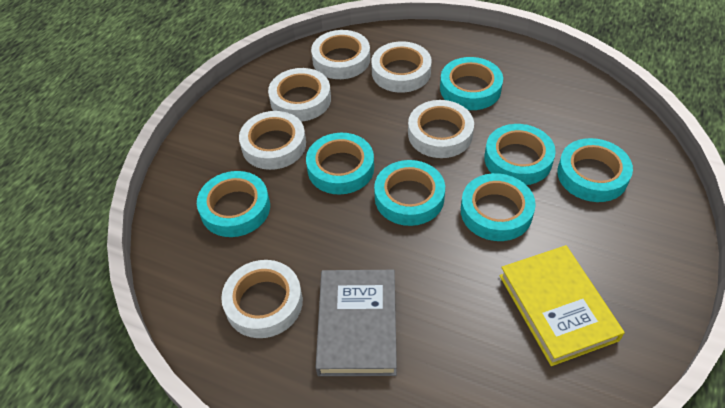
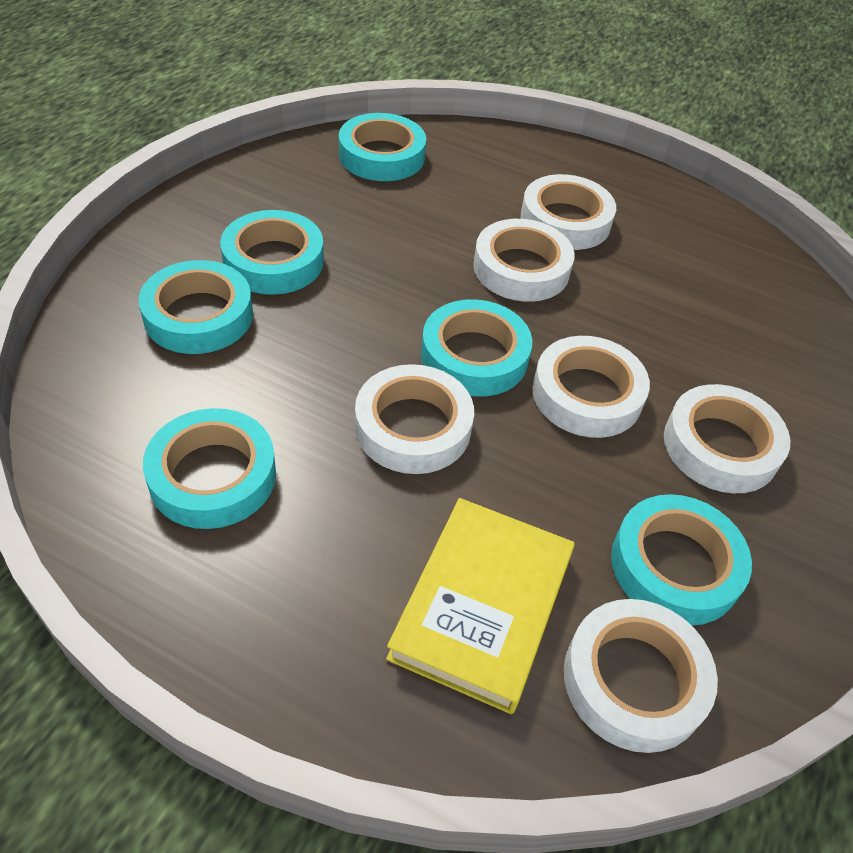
grey book: [316,270,397,376] = 1 -> none = 0
turquoise tape: [197,171,270,237] [306,133,374,195] [374,160,445,226] [440,57,503,110] [461,173,536,241] [484,124,556,185] [557,138,633,202] = 7 -> [139,260,253,354] [143,408,276,529] [220,210,324,295] [339,113,426,181] [421,299,532,397] [611,494,752,625] = 6

